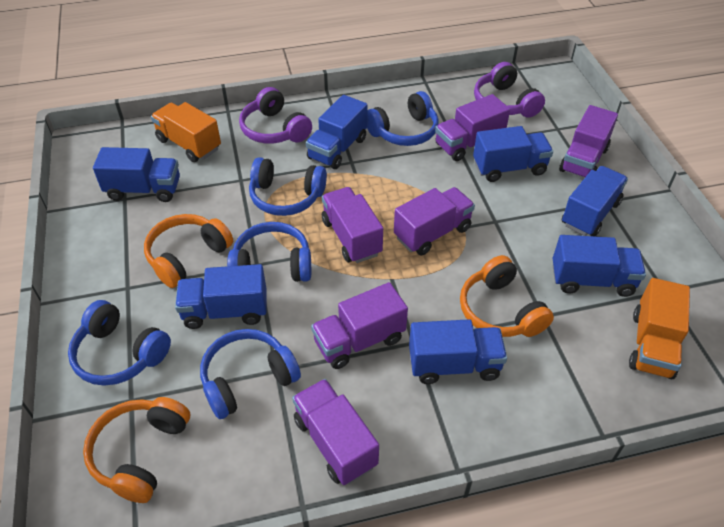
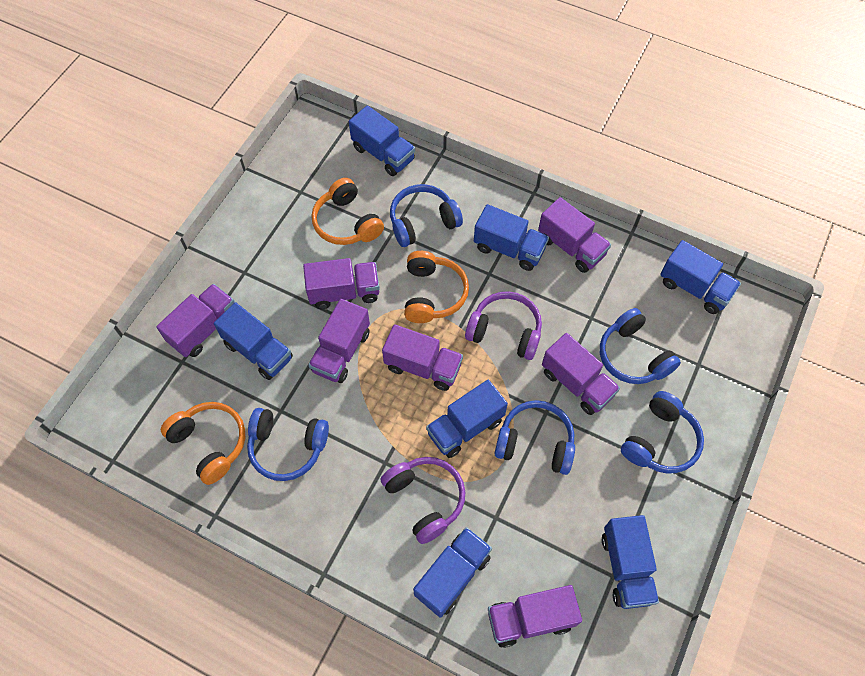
orange truck: [151,102,221,162] [629,278,690,379] = 2 -> none = 0
purple truck: [292,379,379,485] [311,282,408,369] [322,187,383,263] [394,187,475,255] [435,94,510,161] [559,105,618,178] = 6 -> [156,284,235,357] [303,258,380,309] [308,299,370,383] [382,324,463,391] [488,585,582,648] [538,197,611,273] [542,333,620,415] = 7

